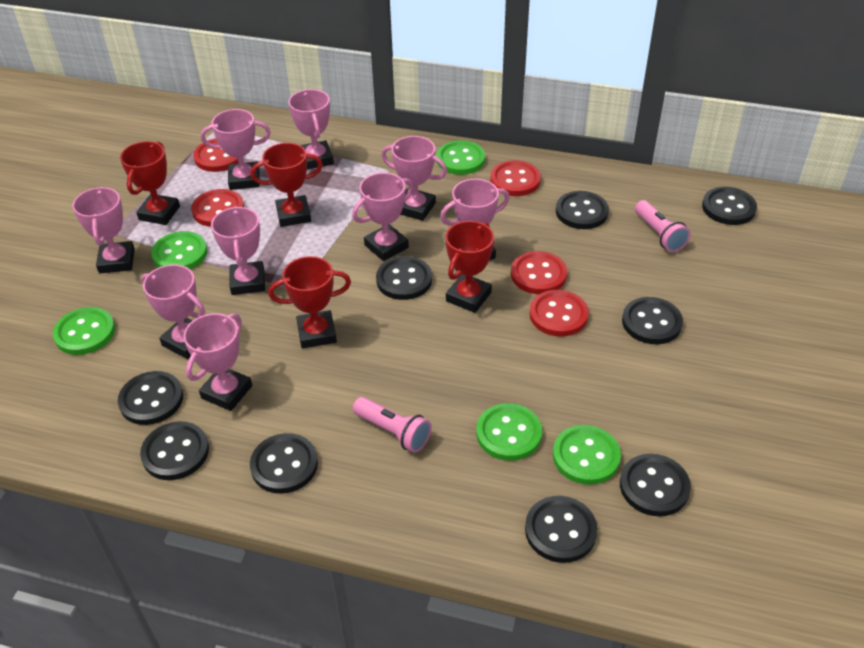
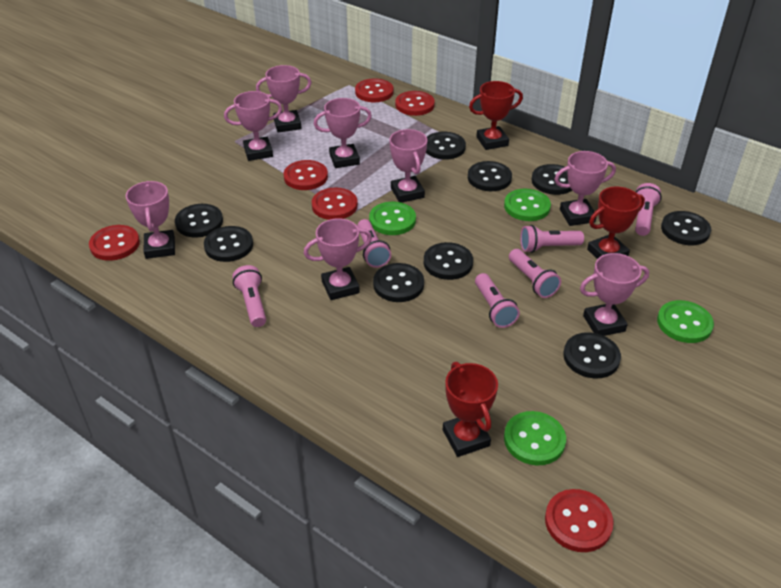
green button: [53,307,115,355] [151,231,207,269] [436,140,485,175] [476,403,542,461] [553,425,621,485] = 5 -> [369,202,416,235] [504,189,551,221] [504,411,566,465] [657,300,714,343] = 4
pink flashlight: [353,397,432,453] [635,200,691,252] = 2 -> [232,265,266,327] [357,219,391,268] [475,273,520,328] [509,249,561,298] [520,225,584,253] [635,183,662,236] = 6
pink trophy: [72,187,135,273] [141,265,205,359] [183,313,252,411] [201,109,271,190] [211,206,265,295] [288,89,334,170] [352,173,414,261] [381,136,447,221] [440,179,510,260] = 9 -> [126,181,175,259] [224,91,282,161] [256,65,311,132] [304,218,372,300] [314,98,372,168] [390,129,427,203] [554,151,616,226] [580,253,649,336] = 8
red button: [191,189,244,227] [193,138,238,172] [490,160,541,196] [511,251,567,294] [529,290,589,337] = 5 -> [89,225,140,261] [283,160,328,190] [312,188,358,220] [355,78,393,102] [395,91,435,116] [545,489,614,552] = 6
red trophy: [120,141,180,225] [250,143,323,227] [268,256,351,349] [445,221,494,313] = 4 -> [443,362,498,457] [469,81,523,150] [587,186,645,259] = 3

